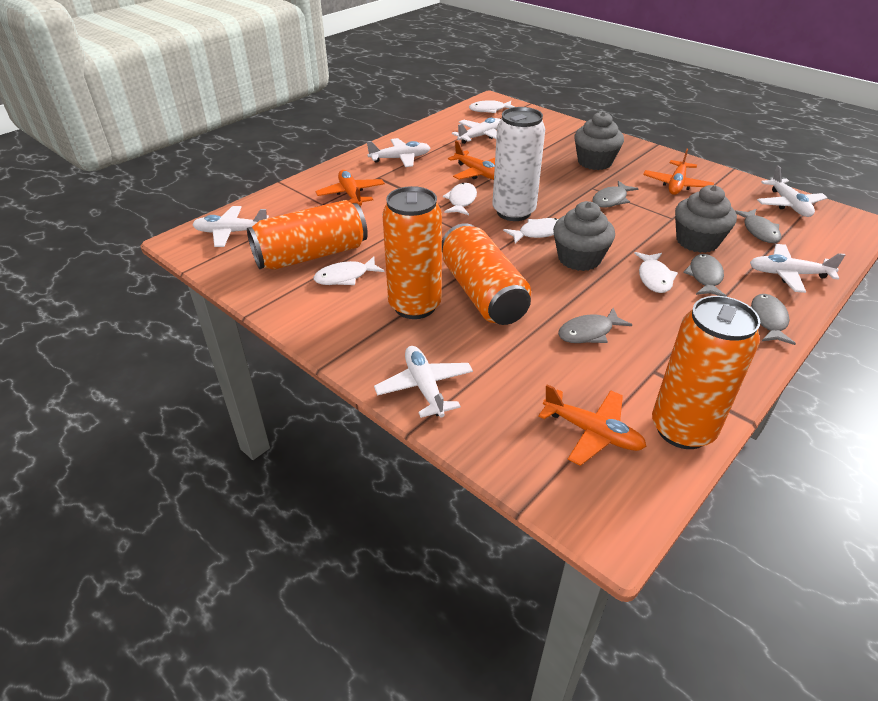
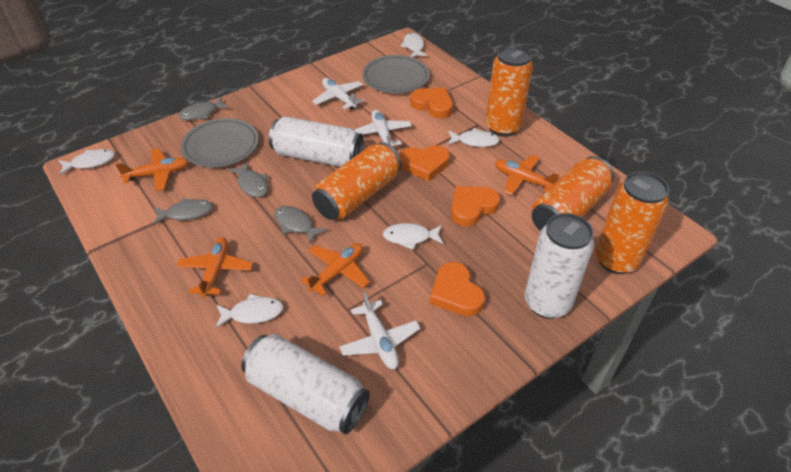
grey cupcake: [553,201,615,271] [574,111,624,170] [675,185,737,253] = 3 -> none = 0
grey fish: [558,308,632,343] [593,181,639,208] [683,254,727,297] [735,209,781,243] [751,294,796,345] = 5 -> [153,198,213,225] [178,97,229,120] [228,162,268,197] [274,206,327,243] = 4
grey plate: none = 0 -> [181,118,259,167] [362,55,429,93] = 2
orange heart: none = 0 -> [399,145,450,181] [410,88,453,118] [430,262,485,316] [451,186,500,226] = 4
white can: [492,107,545,221] = 1 -> [241,334,370,434] [269,116,364,167] [525,213,594,319] = 3
white plane: [192,206,269,247] [367,138,430,167] [374,346,473,418] [452,118,501,144] [750,244,845,293] [757,165,828,217] = 6 -> [312,78,364,110] [339,292,420,369] [354,110,412,146] = 3

